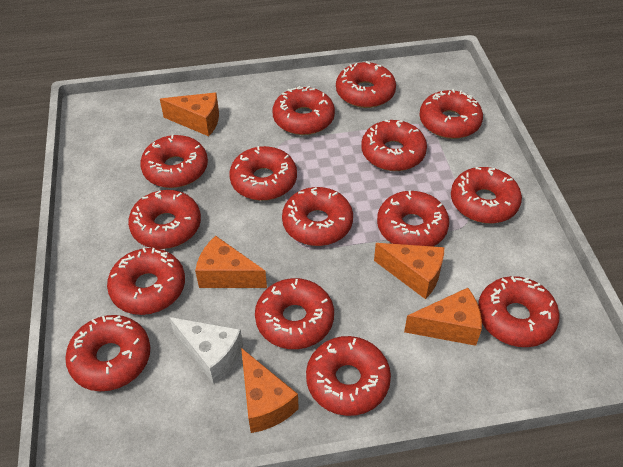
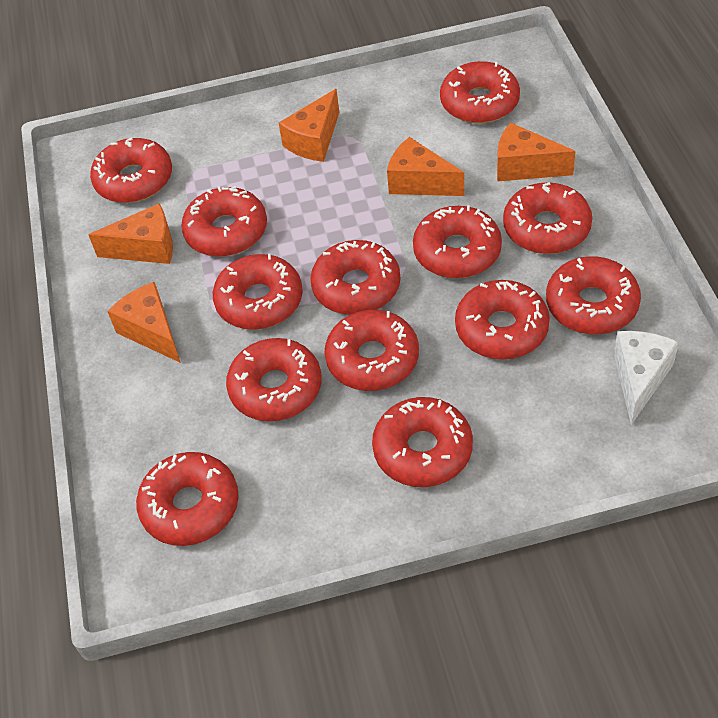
red donut: [65,315,150,391] [107,248,185,315] [128,190,201,249] [140,134,208,188] [229,146,297,201] [255,278,334,349] [273,86,335,135] [282,187,353,246] [306,336,391,416] [336,61,396,108] [361,120,427,171] [377,190,449,246] [419,89,483,139] [451,167,522,224] [478,276,560,347] = 15 -> [90,138,172,203] [136,452,239,546] [181,186,267,257] [213,254,303,330] [226,338,321,421] [311,240,400,315] [324,310,419,391] [372,397,473,487] [413,205,502,279] [440,61,520,124] [455,280,550,360] [503,182,592,254] [546,256,641,335] = 13

